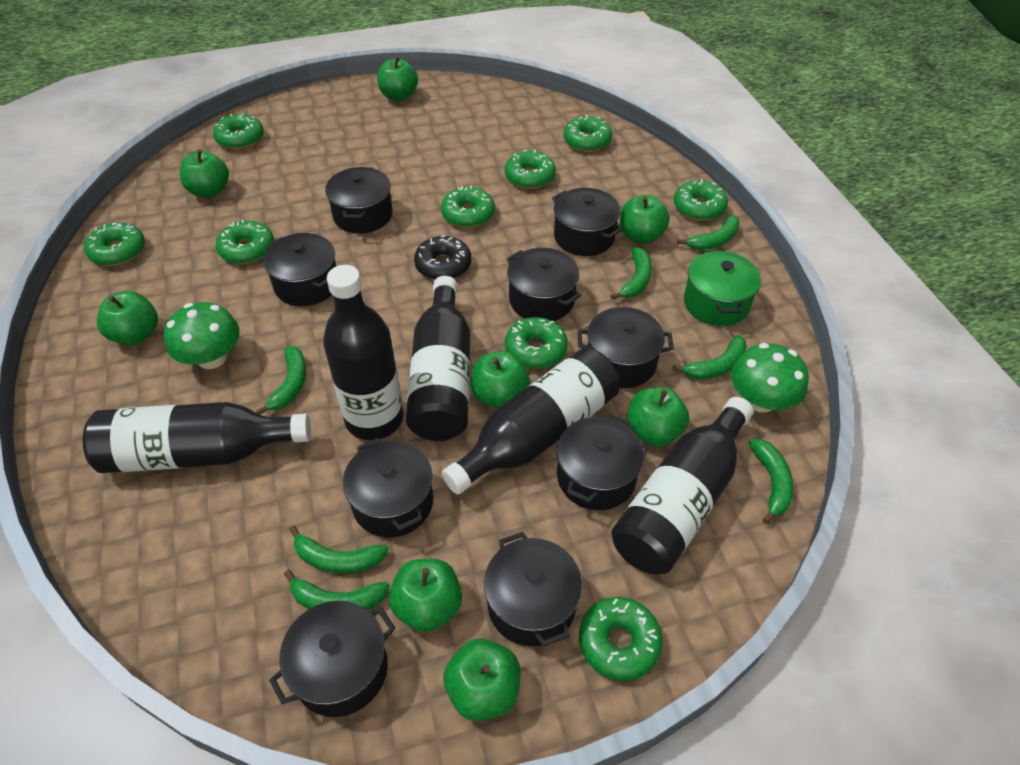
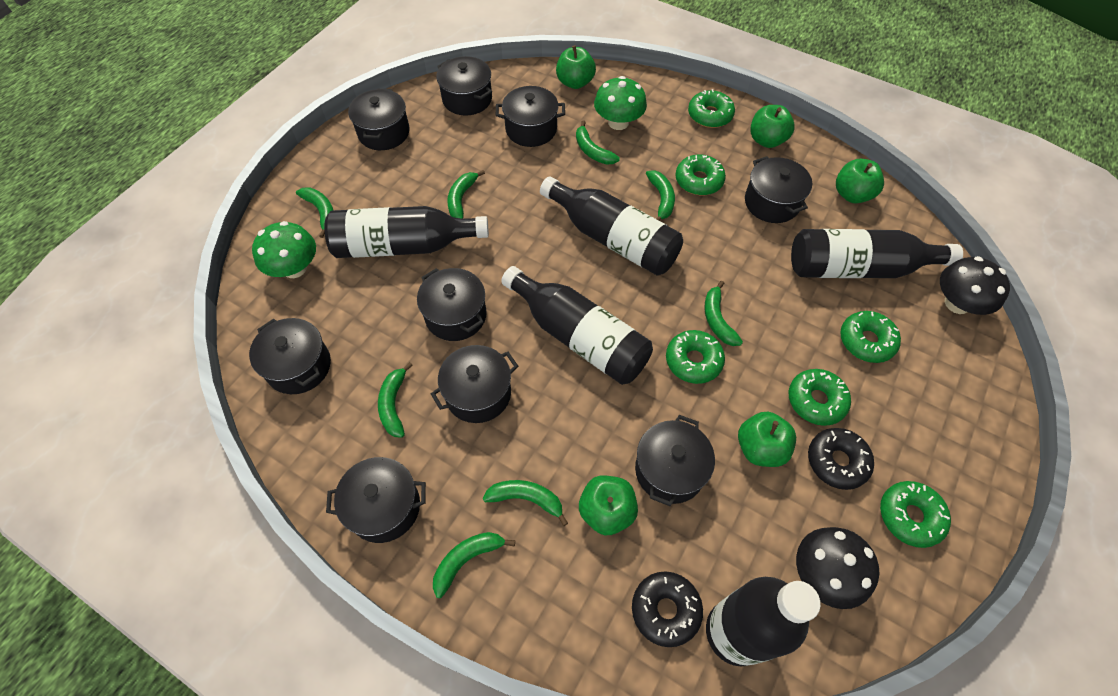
black donut: [414,234,471,280] = 1 -> [632,571,703,647] [808,428,874,490] = 2
black mushroom: none = 0 -> [796,527,879,609] [940,256,1010,315] = 2
green apple: [97,291,158,345] [180,149,229,197] [377,56,418,101] [389,559,462,632] [443,639,521,721] [471,351,530,408] [620,195,670,244] [627,387,689,447] = 8 -> [556,45,596,89] [579,475,638,535] [738,412,796,467] [750,105,795,148] [836,159,884,203] = 5
green banana: [256,346,306,415] [284,570,390,610] [289,525,388,573] [611,247,652,300] [673,335,747,380] [677,214,740,250] [749,439,793,524] = 7 -> [296,187,333,238] [378,362,413,438] [433,532,515,598] [447,170,485,219] [483,480,568,526] [576,120,620,165] [646,170,675,221] [704,281,743,346] = 8
green donut: [84,222,145,266] [213,113,264,150] [216,220,274,264] [441,186,495,228] [505,150,556,189] [505,317,568,369] [563,115,612,152] [579,597,663,681] [674,179,728,221] = 9 -> [666,330,725,384] [675,155,726,195] [688,89,735,128] [788,369,851,426] [840,311,901,363] [880,481,951,548] = 6
green pot: [684,250,761,326] = 1 -> none = 0

